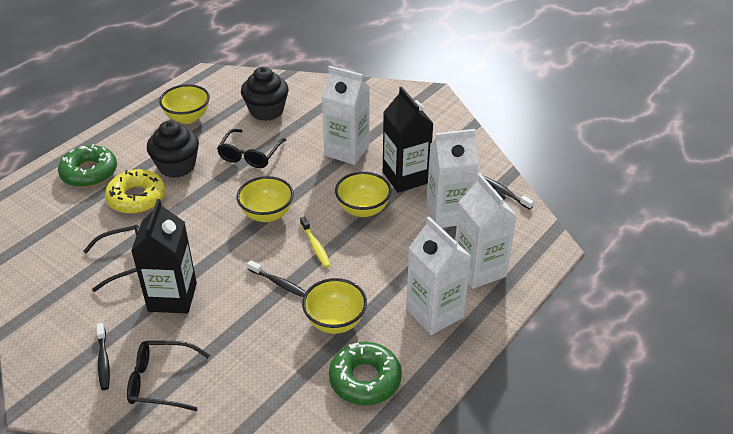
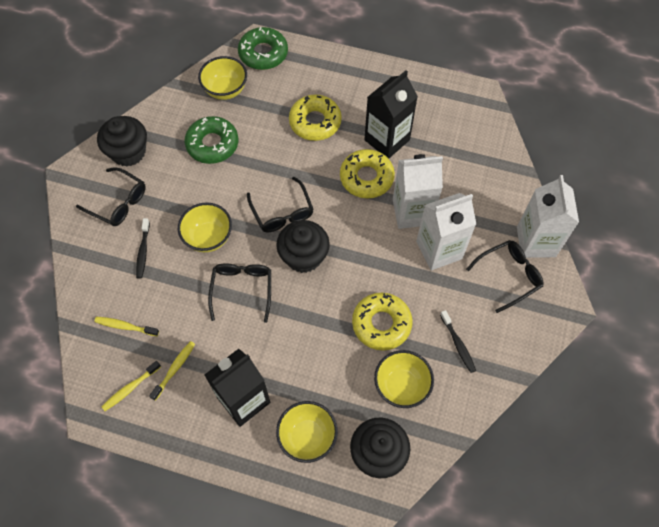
black cupcake: [147,120,199,178] [241,67,289,121] = 2 -> [97,116,147,167] [276,220,330,273] [350,418,410,478] = 3
black glasses: [84,225,139,292] [127,341,210,411] [217,129,286,168] = 3 -> [76,167,146,226] [208,263,271,323] [247,177,313,232] [466,240,544,313] = 4
black toothbrush: [96,323,110,390] [247,260,306,297] [482,175,534,210] = 3 -> [136,218,150,279] [440,310,476,373] = 2
white carton: [321,66,370,165] [406,217,472,335] [426,129,479,228] [455,174,517,289] = 4 -> [393,154,443,229] [416,193,476,270] [517,175,579,258] = 3
yellow donut: [105,169,166,214] = 1 -> [289,95,342,141] [340,149,395,198] [352,293,413,351] = 3
yellow toothbrush: [300,216,331,268] = 1 -> [94,317,159,336] [101,361,161,411] [149,341,195,401] = 3

